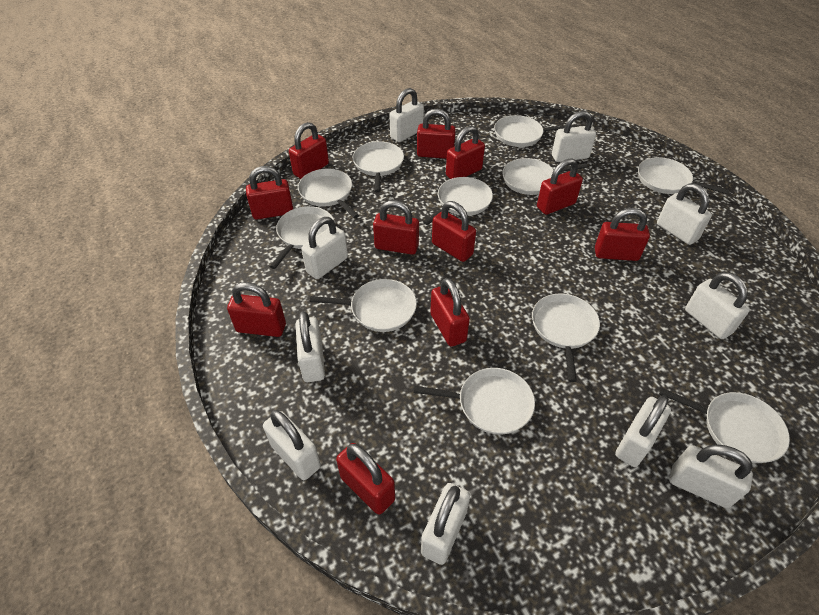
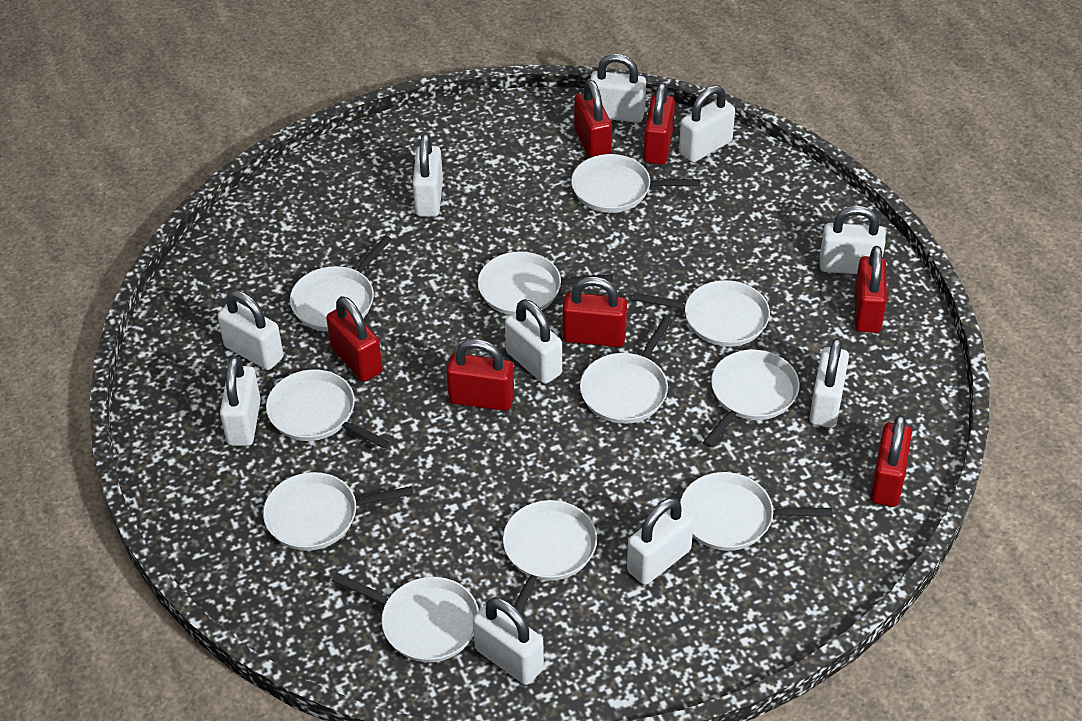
red padlock: [227,282,286,337] [246,166,293,220] [289,122,329,179] [336,443,395,515] [373,200,419,255] [417,108,456,159] [430,278,470,347] [432,201,476,262] [446,126,485,179] [537,158,583,215] [595,208,650,261] = 11 -> [326,296,383,382] [446,339,514,411] [563,276,627,347] [574,80,612,158] [643,83,675,165] [855,246,887,333] [870,415,912,507] = 7

